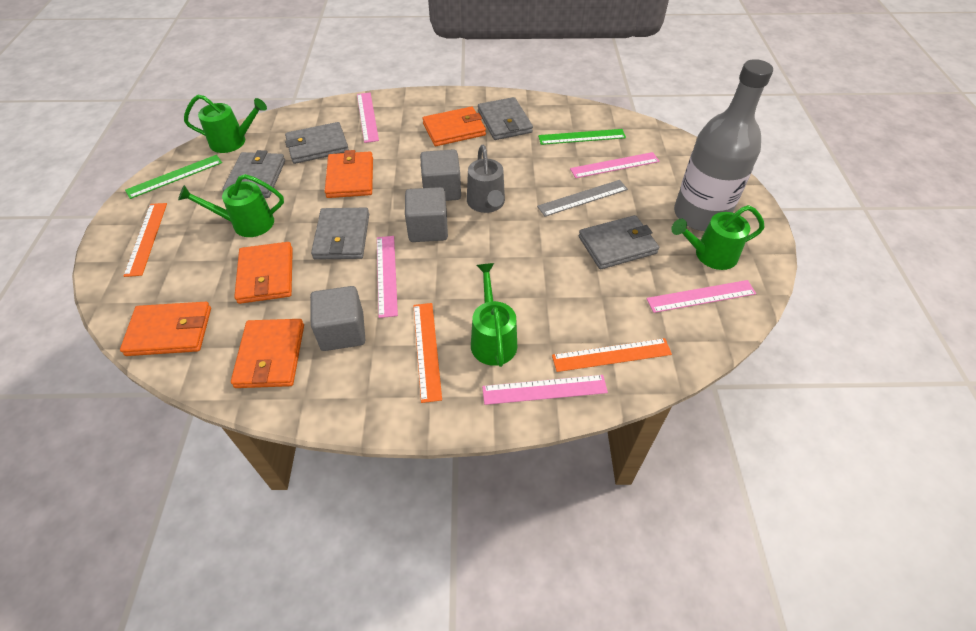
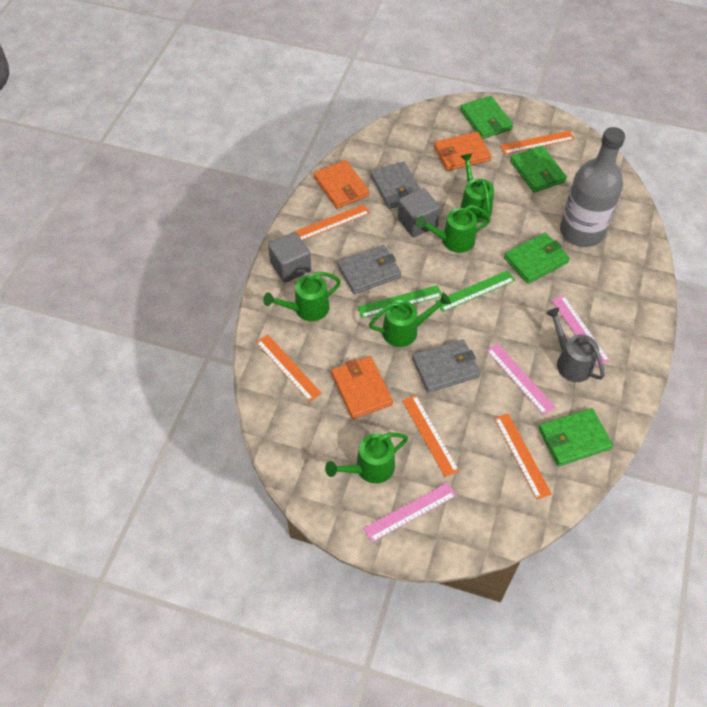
green wallet: none = 0 -> [460,96,513,139] [504,233,570,284] [510,146,567,192] [538,408,613,466] = 4
green watering can: [178,174,284,237] [184,95,267,153] [471,263,517,367] [671,205,764,270] = 4 -> [263,272,341,321] [325,433,408,483] [369,293,451,347] [416,205,491,253] [460,153,494,223] = 5
grey cube: [310,286,365,351] [405,187,448,242] [420,149,461,201] = 3 -> [268,232,311,283] [398,188,440,237] = 2
grey ruler: [537,180,628,216] = 1 -> none = 0
grey wallet: [222,150,285,198] [285,122,349,164] [311,208,369,260] [478,97,533,140] [579,215,659,269] = 5 -> [337,245,401,294] [370,161,420,209] [412,339,481,393] = 3
orange ruler: [124,203,167,277] [413,303,442,403] [552,338,672,372] = 3 -> [256,334,322,402] [294,204,370,240] [402,395,459,477] [494,413,552,500] [500,131,574,154] = 5
orange wallet: [120,302,211,356] [231,319,304,388] [234,242,293,304] [325,150,373,198] [422,107,486,146] = 5 -> [314,160,369,209] [331,356,393,419] [434,132,491,171] = 3
pink ruler: [357,93,379,143] [377,236,398,318] [482,375,608,405] [570,152,660,178] [646,280,756,313] = 5 -> [363,482,457,542] [486,343,556,415] [551,295,610,367] = 3

